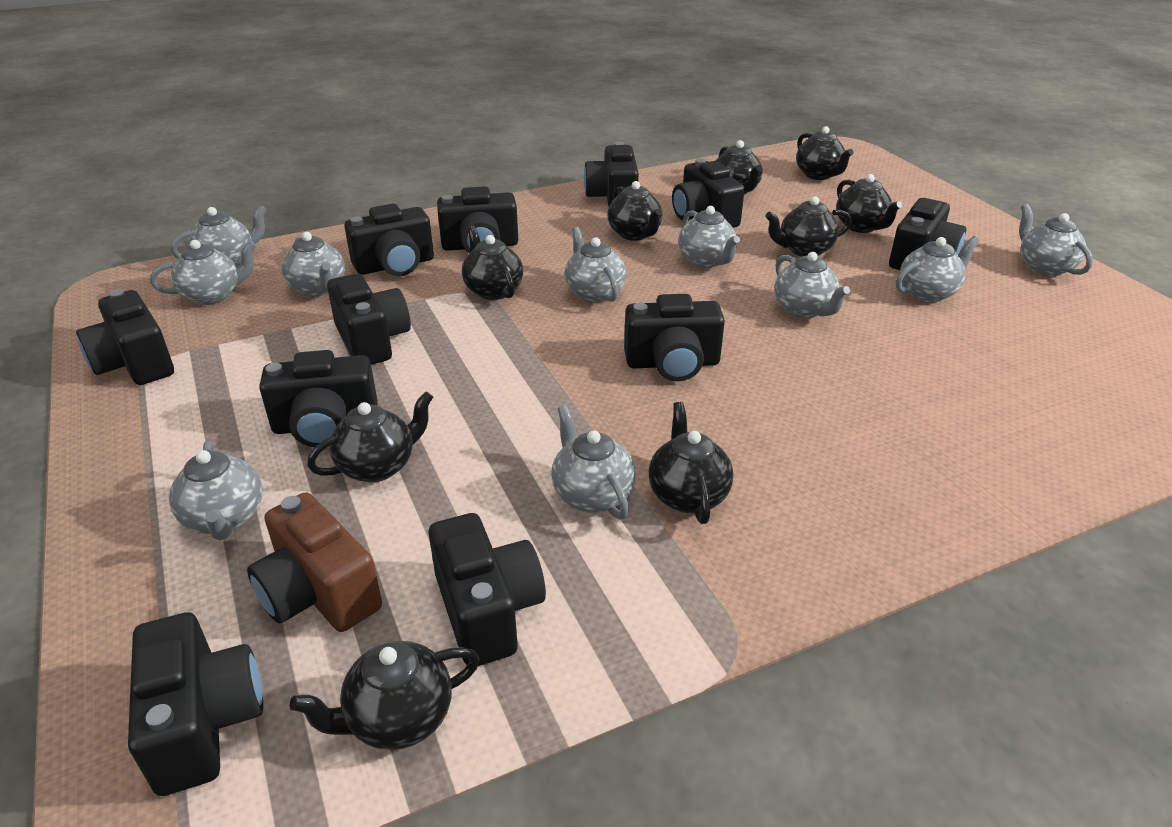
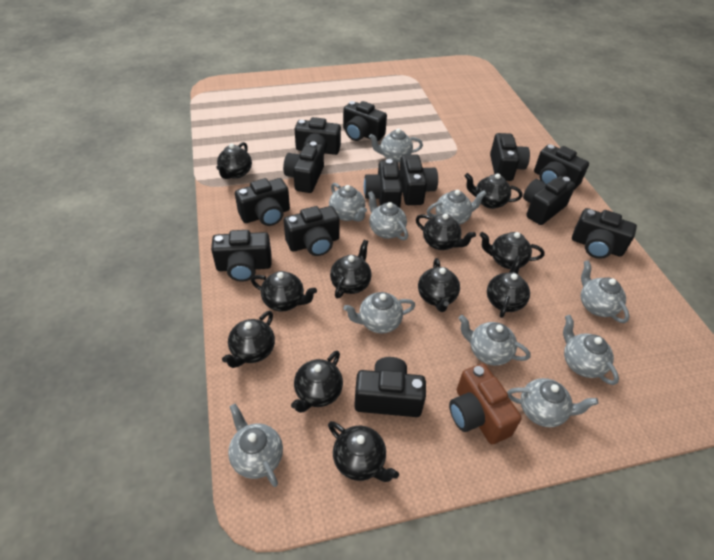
black camera: [76,289,174,385] [128,612,263,796] [259,350,378,447] [327,273,411,365] [344,203,434,276] [429,513,546,666] [437,186,518,253] [584,142,639,207] [624,294,725,381] [672,158,745,228] [889,198,966,270] = 11 -> [211,230,271,282] [235,178,290,226] [283,141,324,193] [284,206,340,256] [295,117,341,155] [343,101,387,141] [354,357,426,417] [364,159,402,208] [399,154,438,205] [490,133,530,181] [523,176,576,225] [534,144,589,190] [572,208,637,259] = 13
black teapot: [290,641,479,750] [307,391,433,482] [462,225,523,300] [607,181,662,241] [648,402,733,524] [716,140,763,194] [765,196,852,257] [796,126,853,180] [836,174,902,233] = 9 -> [217,142,252,179] [222,311,275,368] [251,271,317,311] [291,351,343,413] [328,421,399,482] [330,240,372,298] [416,214,476,250] [418,258,460,312] [465,173,522,209] [480,232,544,269] [487,256,530,318] = 11

